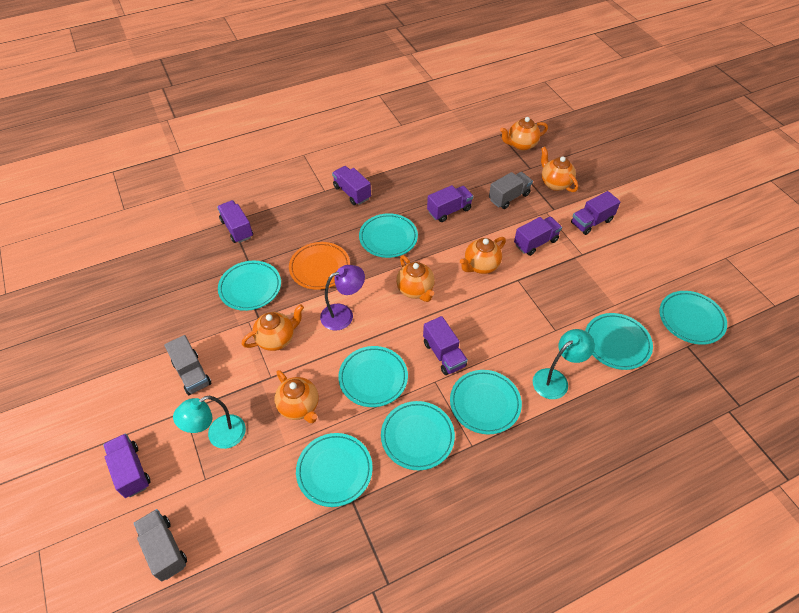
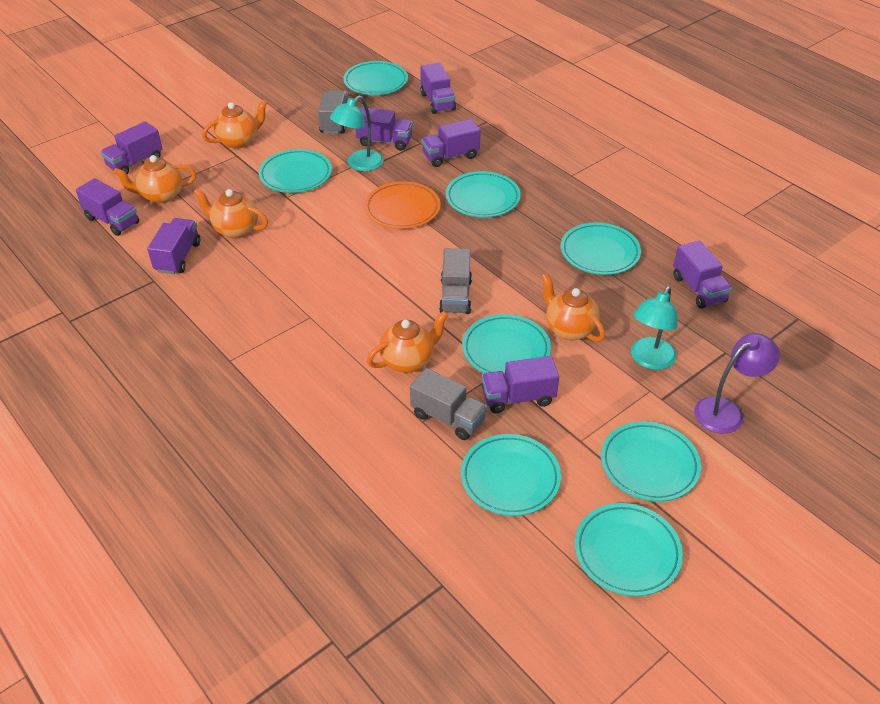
orange teapot: [242,304,304,351] [274,370,318,423] [396,255,435,302] [460,237,506,274] [500,117,548,151] [541,147,578,192] = 6 -> [113,155,196,203] [193,188,268,239] [202,100,268,149] [367,311,448,373] [541,274,605,342] = 5
purple truck: [103,433,151,498] [217,200,253,243] [332,166,371,205] [423,316,468,375] [427,185,473,222] [514,216,562,256] [571,191,621,235] = 7 -> [76,178,139,236] [101,121,163,174] [147,218,200,274] [356,107,413,151] [420,63,456,114] [422,119,481,167] [482,356,559,413] [673,241,732,309] = 8

